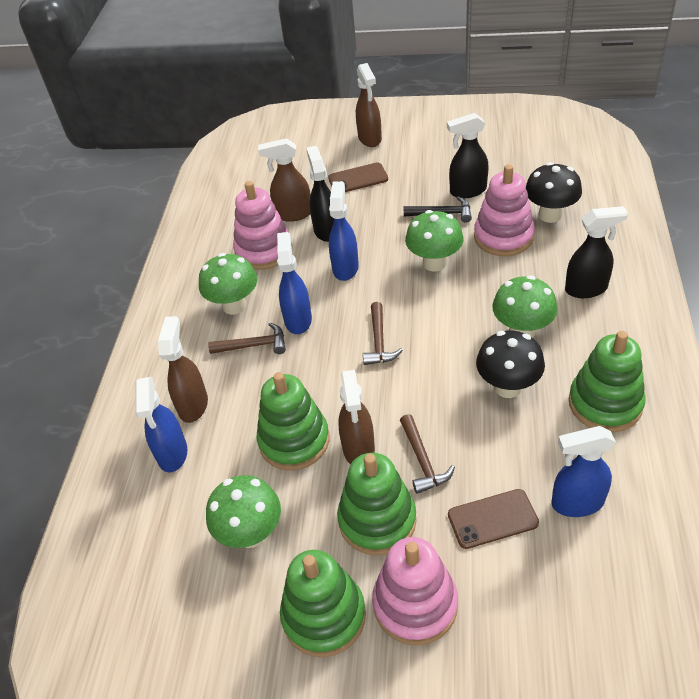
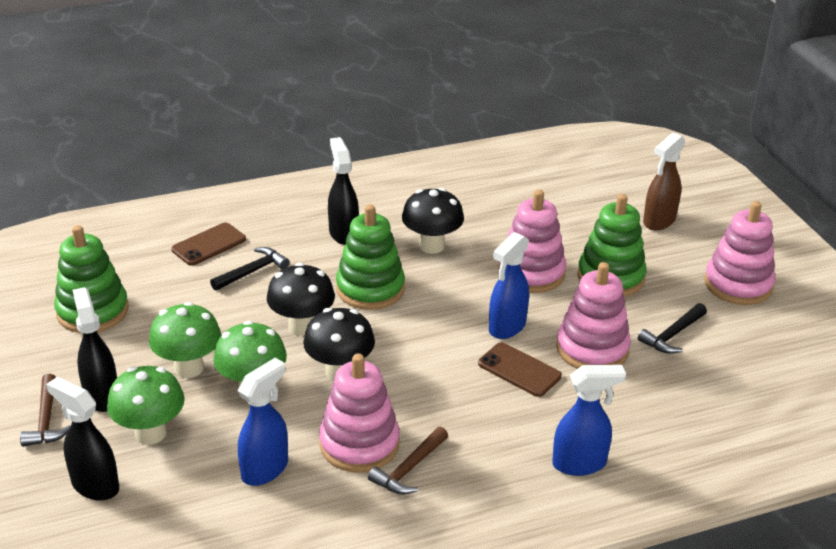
black hammer: [404,196,472,223] = 1 -> [210,247,289,291] [638,303,707,354] = 2
black mushroom: [476,330,545,398] [526,162,582,223] = 2 -> [267,263,335,336] [303,308,375,381] [402,188,464,254] = 3
blue spray bottle: [135,377,187,472] [277,232,312,334] [329,181,359,281] [551,426,616,517] = 4 -> [238,358,288,486] [489,232,529,339] [552,365,626,476] = 3
brown hammer: [208,323,286,354] [363,302,403,365] [400,414,455,494] = 3 -> [20,374,71,447] [368,427,448,495] = 2
brown spray bottle: [158,316,208,423] [258,138,311,222] [338,370,375,464] [356,63,382,147] = 4 -> [643,133,686,230] = 1
green mushroom: [199,253,257,315] [206,475,281,548] [405,210,464,272] [492,275,558,338] = 4 -> [107,366,185,445] [149,302,221,378] [213,321,287,389] = 3
green stacking toy: [256,372,329,471] [280,550,366,657] [337,453,417,555] [569,331,646,432] = 4 -> [54,225,129,333] [336,204,405,310] [578,194,647,297] = 3
pink stacking toy: [233,181,292,270] [372,537,458,645] [474,164,535,256] = 3 -> [319,353,400,472] [498,190,566,293] [556,262,631,369] [704,201,776,305] = 4

